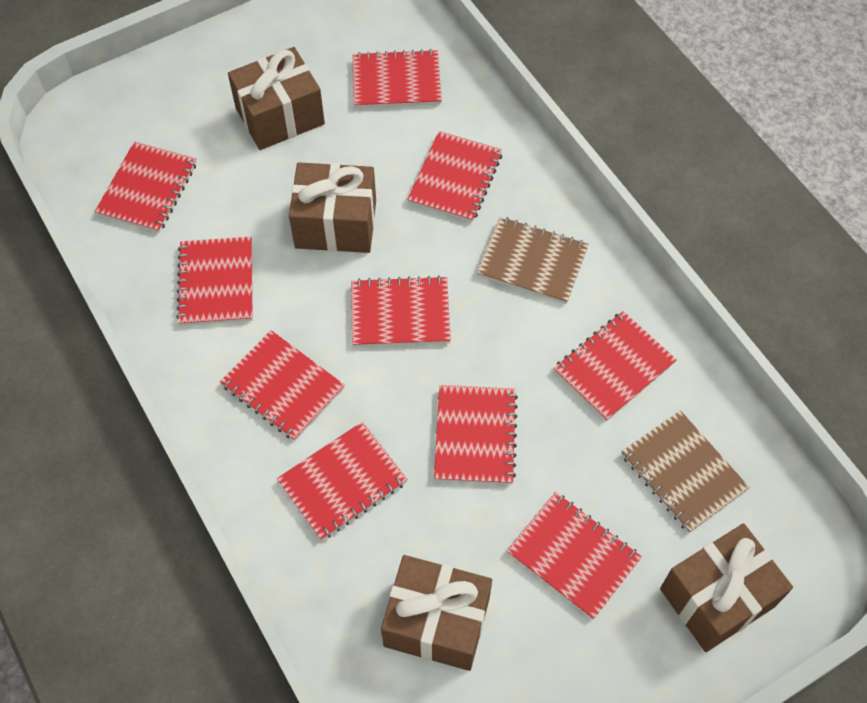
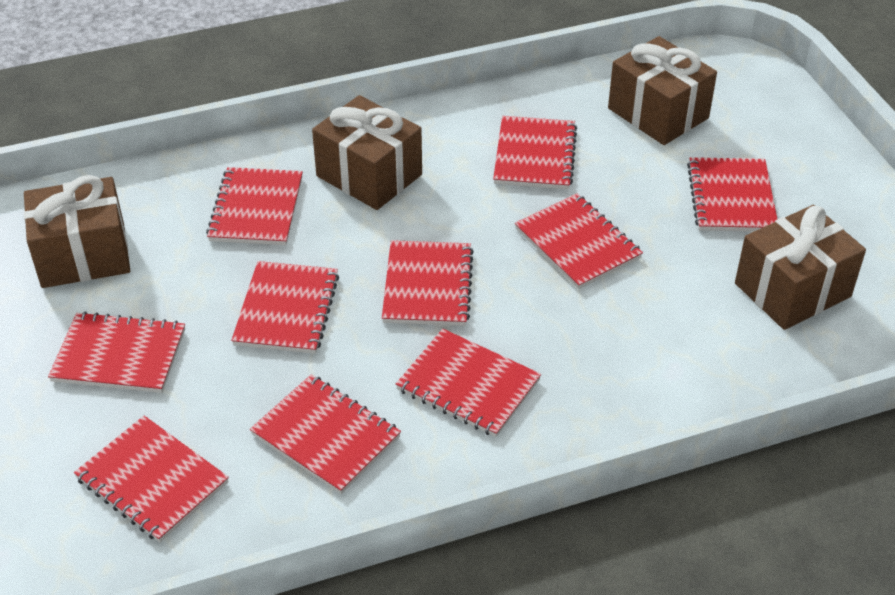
brown notebook: [476,217,589,304] [621,410,750,533] = 2 -> none = 0

